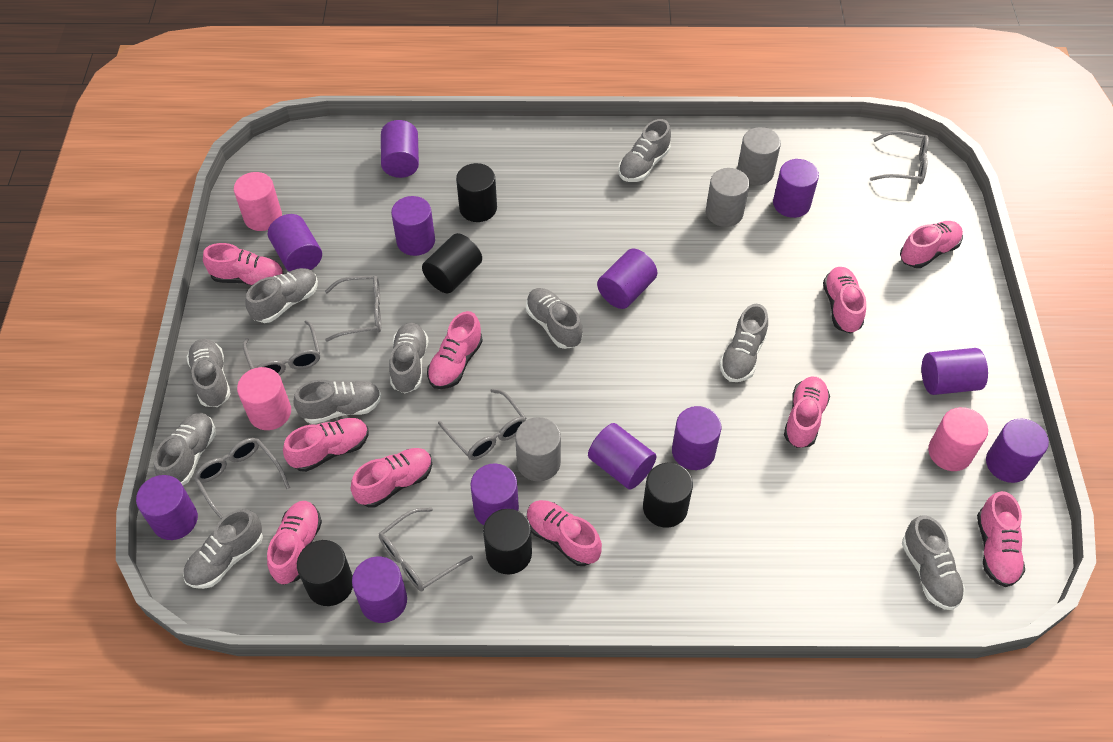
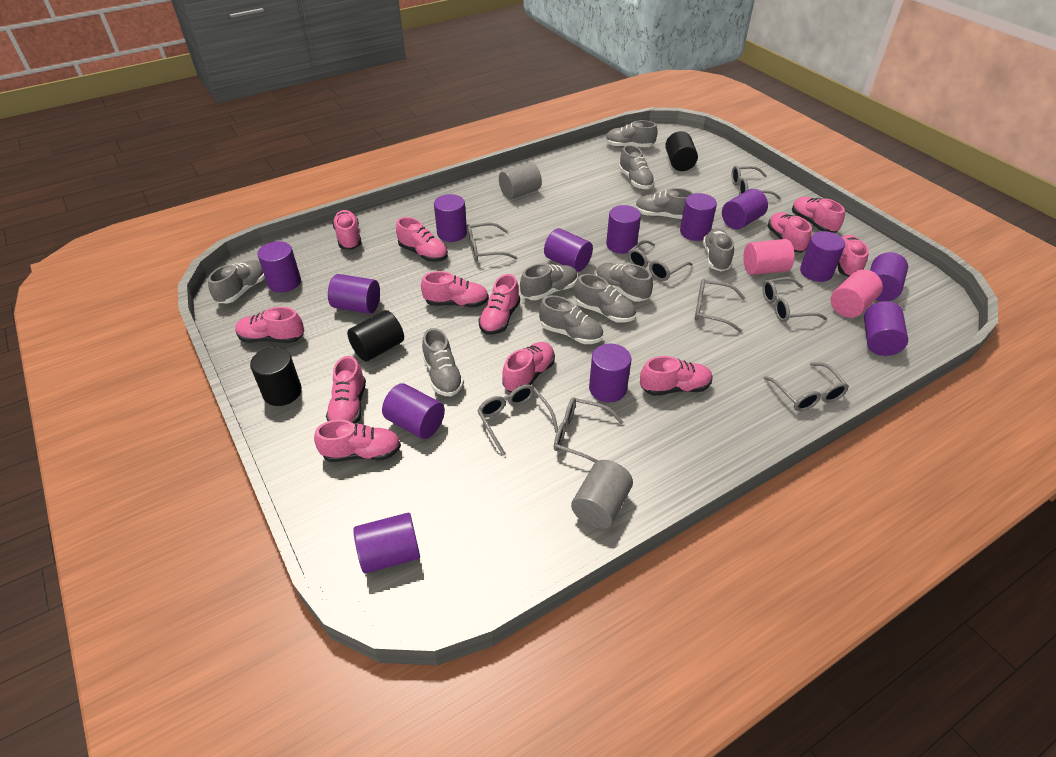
black cylinder: [297,540,353,606] [422,233,482,293] [456,163,497,222] [483,509,532,574] [643,463,693,528] = 5 -> [250,347,302,406] [347,310,404,362] [665,131,698,171] = 3
grey cylinder: [515,417,561,481] [706,168,750,227] [737,127,781,185] = 3 -> [499,162,542,199] [571,460,633,529] = 2
grey glasses: [194,438,290,519] [243,320,320,376] [325,275,381,342] [379,508,473,591] [438,389,527,460] [870,131,929,184] = 6 -> [467,223,517,261] [477,384,558,456] [554,398,623,463] [628,240,692,281] [695,279,745,333] [732,166,781,199] [762,277,827,322] [764,362,849,411] = 8
pink cylinder: [234,172,282,231] [237,367,291,430] [928,407,988,471] = 3 -> [743,239,795,275] [831,269,883,318] = 2
pink shoe: [203,243,284,286] [267,501,322,585] [283,418,368,472] [351,448,432,507] [427,311,483,389] [527,500,602,566] [784,376,830,448] [823,267,866,334] [900,221,963,268] [977,491,1025,587] = 10 -> [235,307,304,343] [314,420,401,462] [326,356,366,423] [332,210,362,250] [396,217,448,262] [421,271,489,307] [478,274,520,335] [502,342,555,392] [640,356,713,396] [767,212,812,253] [792,197,845,233] [838,235,869,277] = 12
purple cylinder: [136,475,198,540] [268,214,322,272] [352,557,407,623] [381,120,419,178] [391,196,435,256] [471,463,519,525] [588,423,657,489] [597,249,658,309] [672,406,721,470] [773,159,819,218] [922,348,988,395] [986,419,1049,483] = 12 -> [257,241,301,293] [328,274,380,314] [353,513,420,574] [382,383,445,439] [434,194,467,242] [544,228,593,272] [589,344,631,402] [606,205,641,254] [680,193,717,241] [722,189,768,229] [800,231,845,282] [864,301,908,356] [870,252,908,301] = 13

